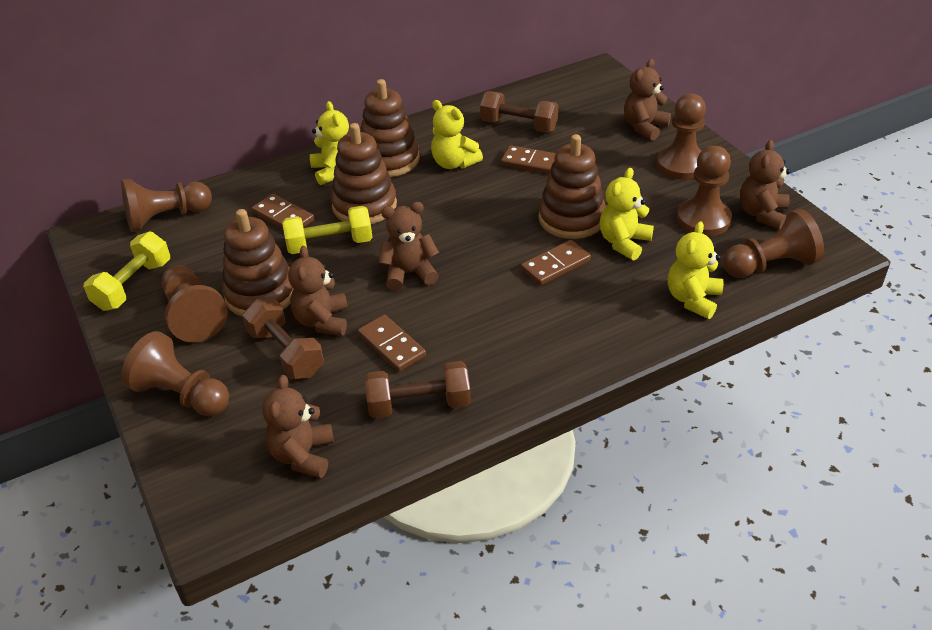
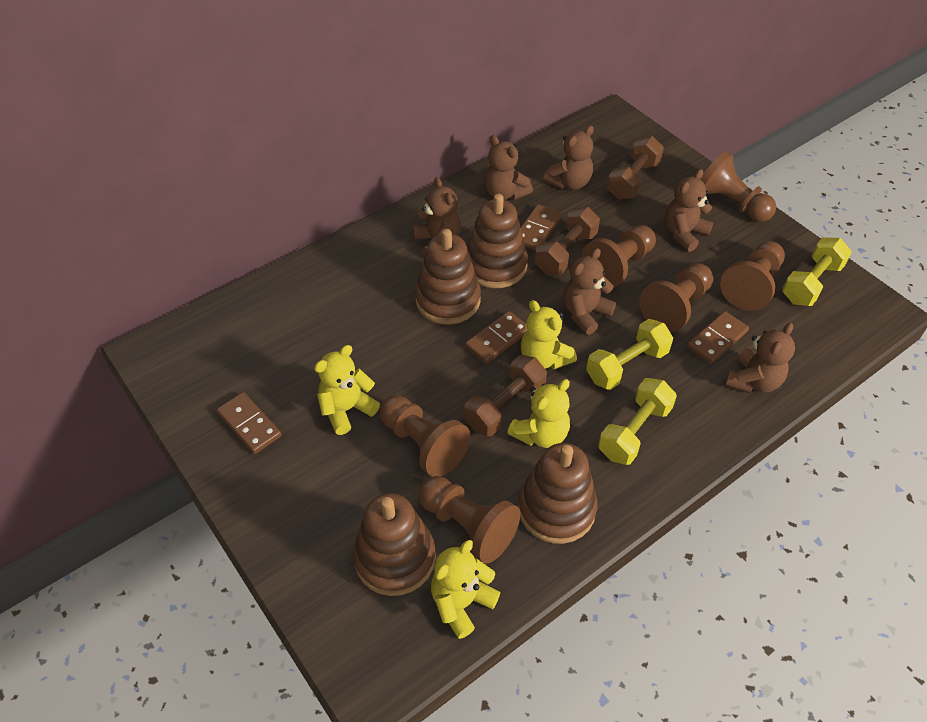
brown teddy bear: [262,375,334,478] [288,246,348,336] [379,202,439,291] [624,59,671,141] [740,140,791,229] = 5 -> [413,177,461,255] [484,135,533,200] [543,125,594,189] [563,248,616,335] [665,169,714,252] [725,323,795,393] = 6
yellow dumbbell: [84,232,170,311] [282,206,373,254] = 2 -> [586,319,673,390] [598,378,677,465] [782,237,852,306] = 3

